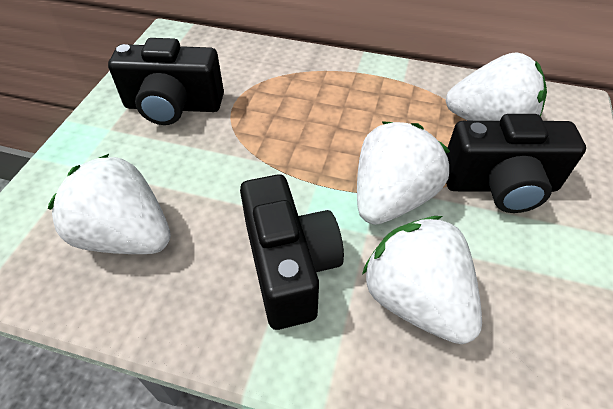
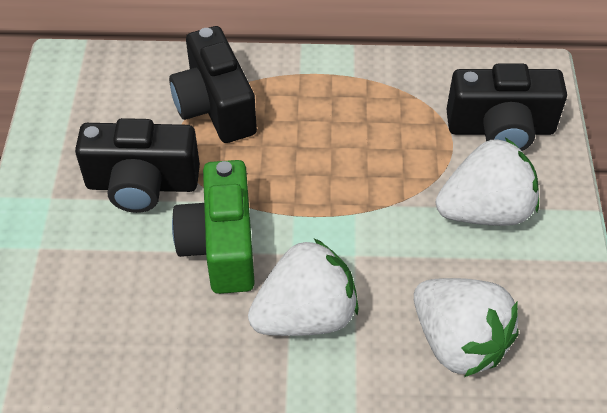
green camera: none = 0 -> [172,160,255,294] = 1
white strawberry: [48,154,171,254] [357,121,450,225] [362,216,482,344] [446,52,547,121] = 4 -> [248,238,359,336] [414,278,518,377] [436,138,539,226] = 3

